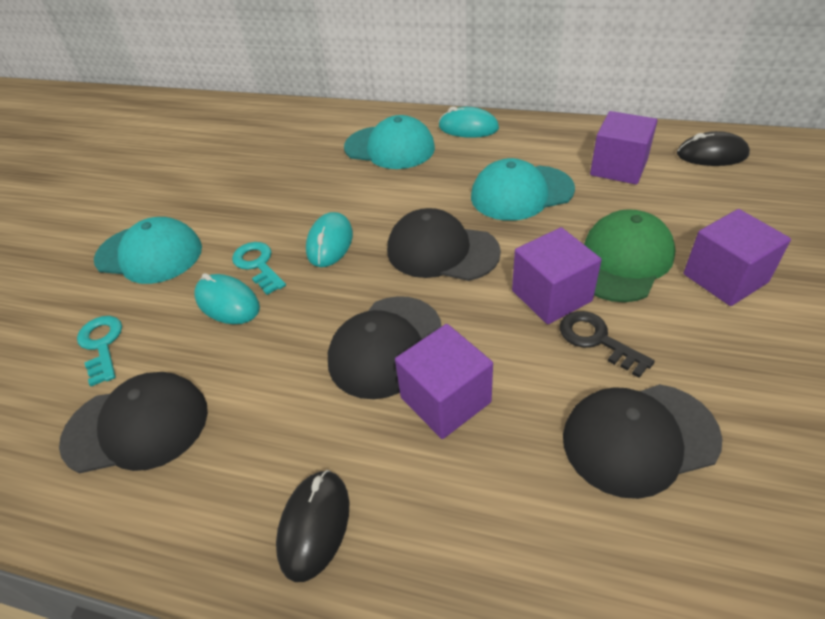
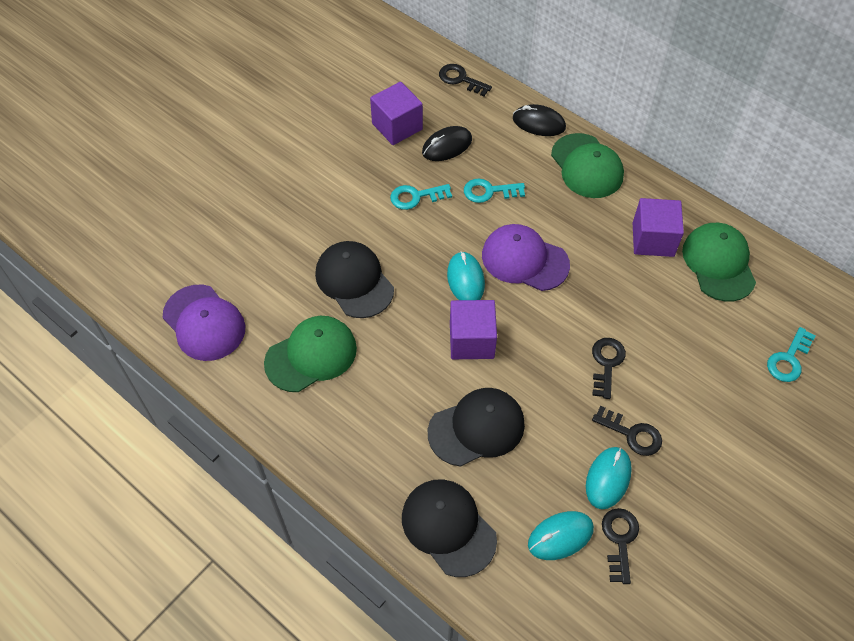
black cap: [59,372,208,474] [328,296,442,399] [387,208,501,281] [563,384,722,499] = 4 -> [315,241,394,318] [402,479,497,577] [428,388,525,467] = 3
black key: [560,311,655,378] = 1 -> [439,64,492,96] [592,338,626,399] [592,406,662,456] [602,508,639,584] = 4
green cap: [584,209,676,302] = 1 -> [264,316,357,392] [551,133,624,198] [682,223,756,302] = 3
purple cap: none = 0 -> [163,285,245,361] [482,224,570,291] = 2
purple cube: [395,324,493,439] [512,227,602,324] [590,111,657,185] [684,209,791,306] = 4 -> [370,82,423,145] [450,300,497,359] [633,198,684,257] = 3
turquoise cap: [94,217,202,284] [344,115,435,169] [471,158,575,221] = 3 -> none = 0
turquoise key: [77,316,122,386] [232,242,286,295] = 2 -> [390,184,452,210] [464,179,525,203] [767,327,816,382] = 3

